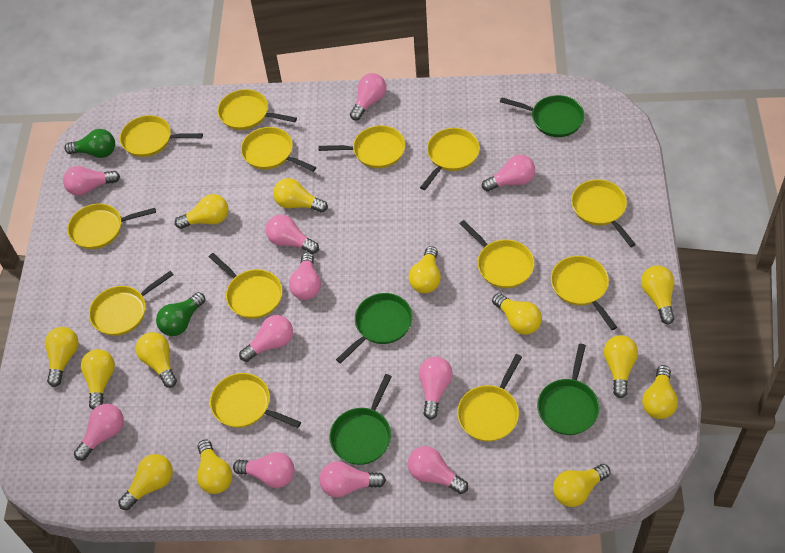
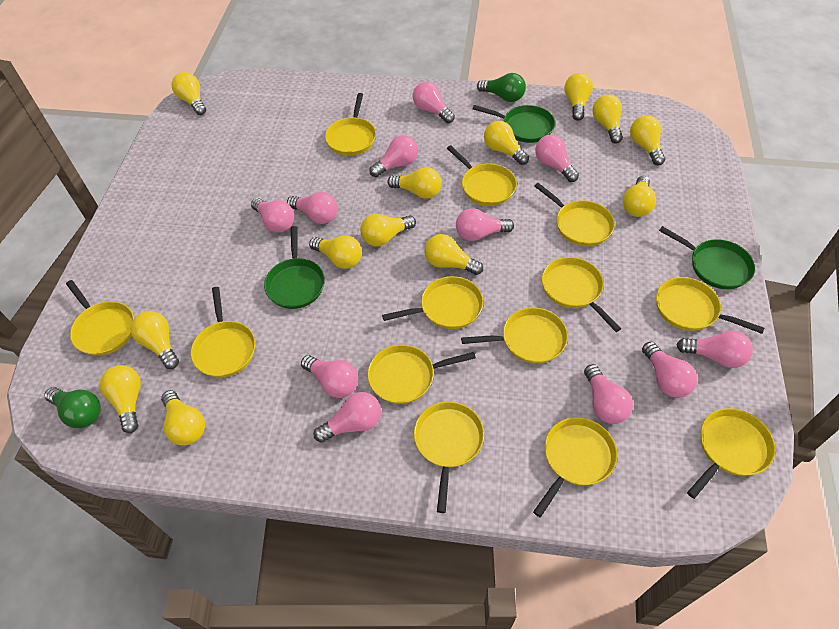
green pan: [330,374,392,465] [336,293,413,364] [500,95,585,137] [537,344,600,435] = 4 -> [264,226,325,309] [473,105,555,143] [659,226,755,289] = 3

